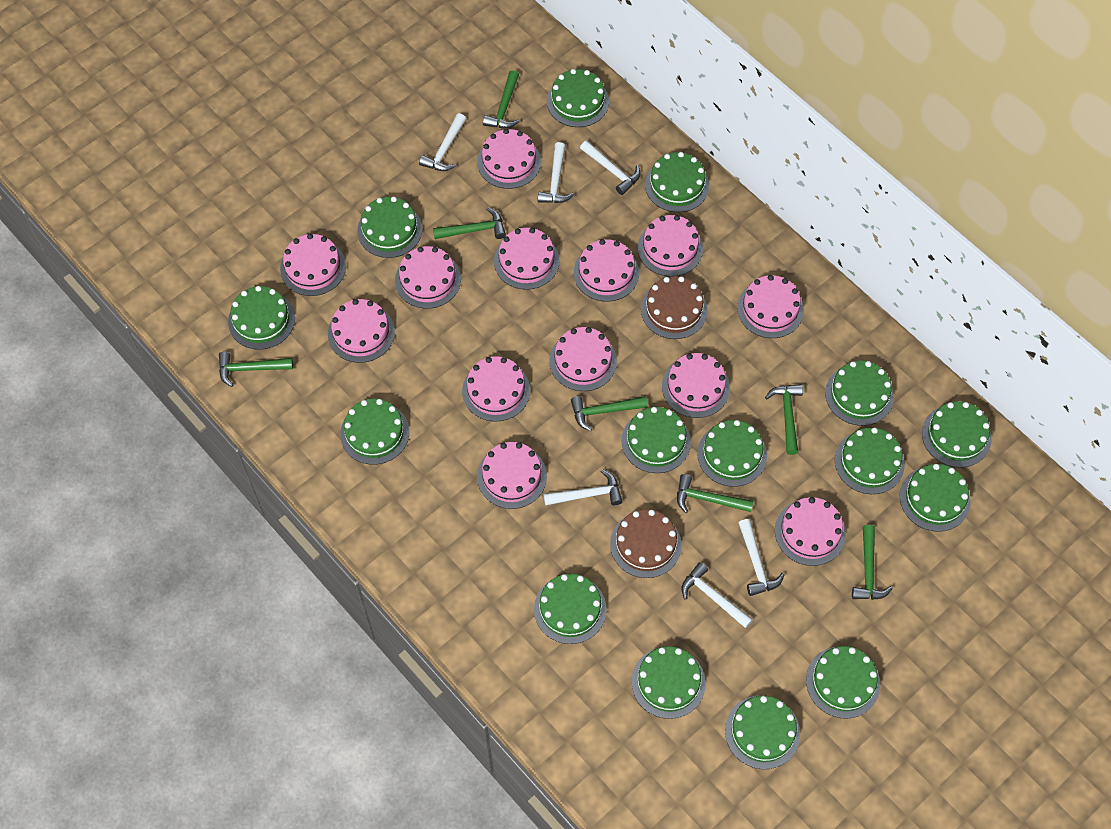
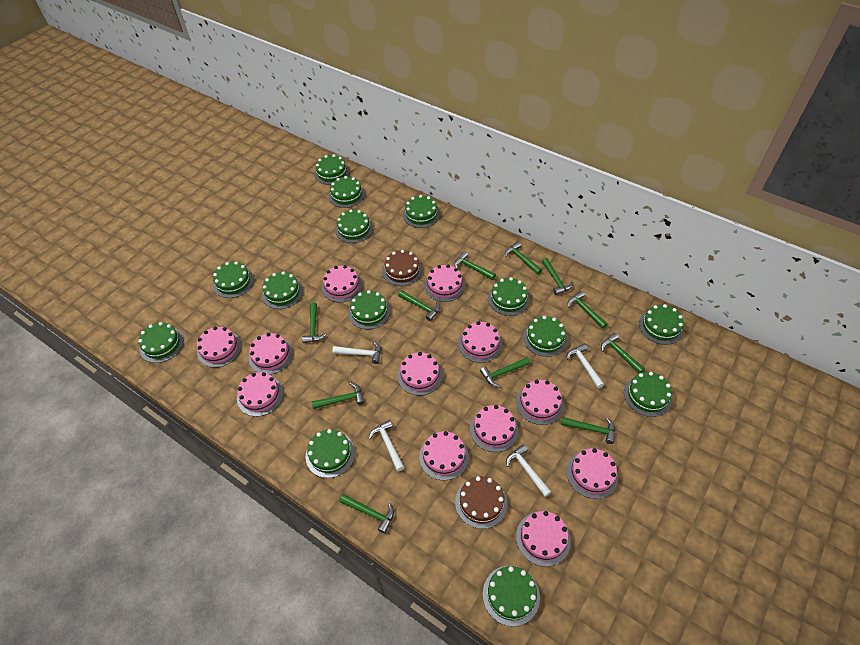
green cake: [228,286,295,350] [340,399,409,465] [357,197,422,258] [534,574,607,644] [547,69,609,127] [622,407,691,473] [632,646,706,719] [645,152,709,212] [697,420,767,487] [725,695,800,769] [806,646,880,718] [825,361,894,426] [835,427,905,494] [900,464,970,532] [922,401,991,468] = 15 -> [138,322,184,363] [213,261,254,298] [262,271,303,309] [306,429,355,478] [314,154,349,185] [329,176,365,208] [335,209,373,243] [348,290,391,329] [403,195,440,228] [483,566,540,626] [488,277,530,316] [523,316,568,357] [624,372,672,417] [639,304,684,345] = 14
green hammer: [219,352,293,387] [433,207,506,239] [483,70,519,128] [571,396,648,431] [677,474,753,513] [765,384,803,455] [852,525,893,600] = 7 -> [302,302,327,343] [312,383,365,409] [339,494,394,534] [398,290,440,321] [455,251,496,280] [480,357,530,387] [505,242,542,275] [542,258,573,295] [561,417,615,444] [568,291,608,329] [601,333,645,374] = 11
pink cake: [280,234,346,296] [328,299,395,363] [395,246,461,309] [462,356,530,421] [477,129,541,189] [477,442,547,509] [494,228,560,290] [549,327,617,391] [574,239,639,302] [638,215,703,277] [662,353,730,418] [737,275,804,338] [775,497,846,566] = 13 -> [197,326,242,368] [237,372,284,417] [249,333,293,374] [321,265,362,302] [397,352,443,395] [419,431,469,480] [424,265,465,302] [458,321,502,363] [470,405,519,452] [516,380,564,425] [516,511,571,567] [567,448,618,499] = 12
white hammer: [419,113,466,171] [538,142,574,203] [543,469,623,506] [580,140,640,195] [682,562,753,628] [739,519,785,596] = 6 -> [333,341,381,364] [369,420,405,471] [506,444,551,497] [566,344,604,388] = 4

